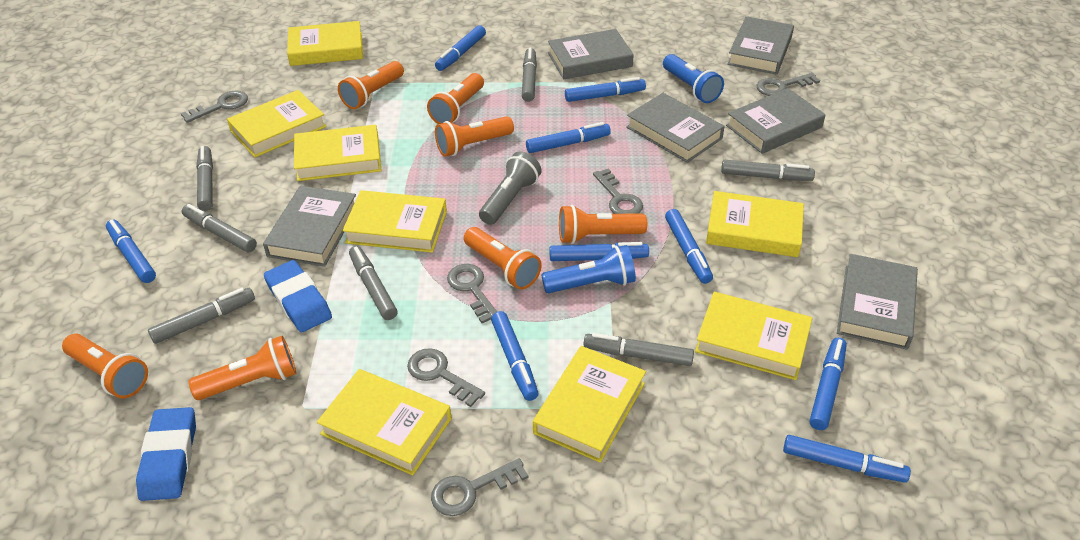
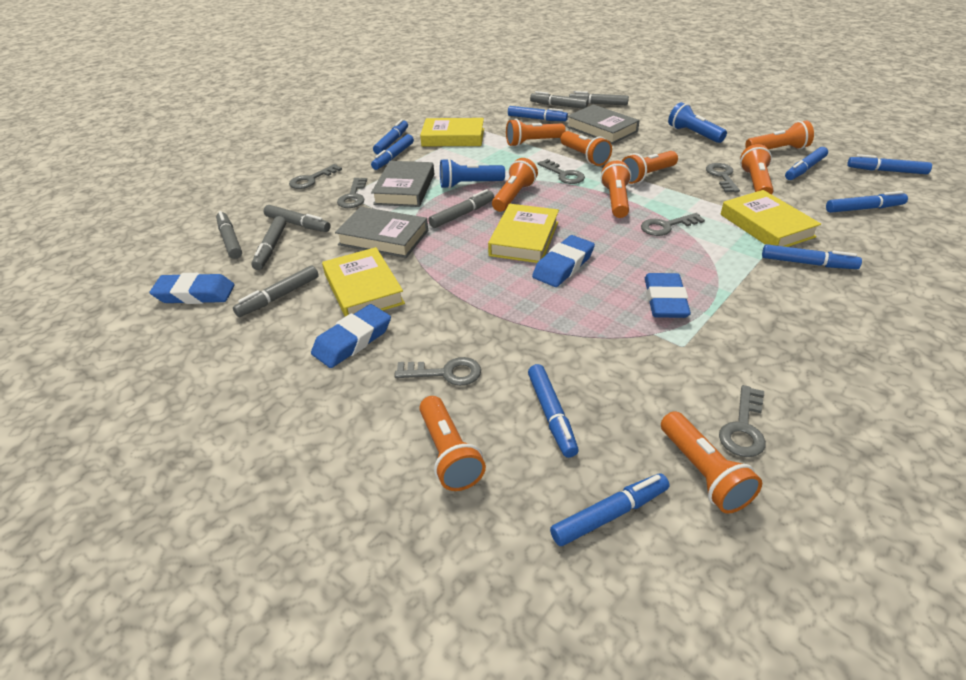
blue eraser: [136,407,196,501] [264,260,332,332] = 2 -> [150,273,235,304] [311,304,391,368] [532,235,595,287] [645,273,691,318] = 4
grey book: [263,186,356,267] [548,29,634,79] [626,93,725,163] [726,88,826,154] [727,16,794,75] [837,254,918,350] = 6 -> [335,207,428,258] [371,161,434,207] [567,105,640,144] = 3
grey flashlight: [479,151,542,225] = 1 -> none = 0
grey key: [181,91,248,123] [407,348,485,407] [431,458,529,516] [447,264,497,323] [593,169,643,214] [757,73,820,96] = 6 -> [289,164,342,189] [337,178,367,208] [394,357,481,386] [538,159,585,184] [641,213,705,236] [706,163,740,193] [719,385,766,457] = 7
orange flashlight: [62,334,148,398] [188,336,296,400] [338,61,404,109] [427,73,484,124] [435,116,514,157] [464,227,542,290] [559,205,647,244] = 7 -> [419,396,486,491] [492,158,538,212] [506,119,566,147] [560,131,612,166] [601,161,631,218] [622,151,678,184] [661,411,762,514] [740,144,774,194] [745,121,814,149] = 9
yellow book: [227,90,327,157] [287,21,363,66] [294,125,382,181] [317,369,452,475] [343,190,447,253] [533,346,646,463] [695,292,812,380] [706,191,804,257] = 8 -> [322,247,405,317] [420,118,484,146] [488,204,559,263] [720,190,821,247] = 4

